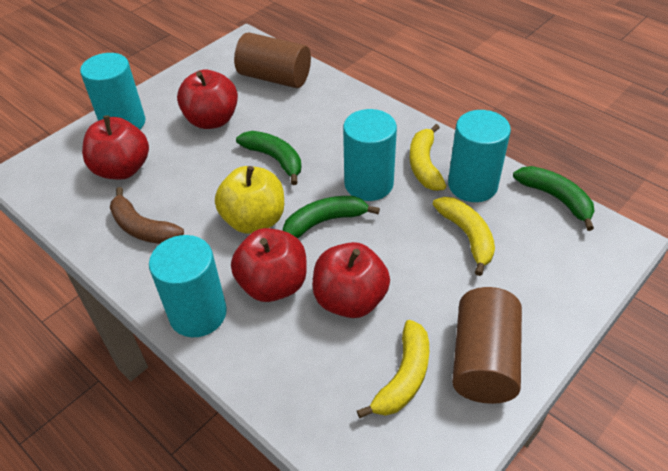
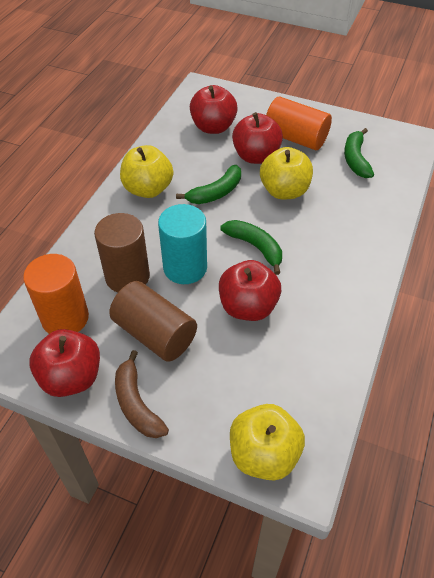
orange cylinder: none = 0 -> [23,254,89,334] [266,97,332,150] = 2
turquoise cylinder: [80,53,145,130] [149,235,227,337] [343,109,397,201] [448,110,511,202] = 4 -> [158,204,207,284] = 1
yellow apple: [215,166,284,234] = 1 -> [120,145,173,198] [230,404,305,481] [260,147,313,200] = 3
yellow banana: [357,320,429,418] [409,124,446,191] [433,197,495,276] = 3 -> none = 0

